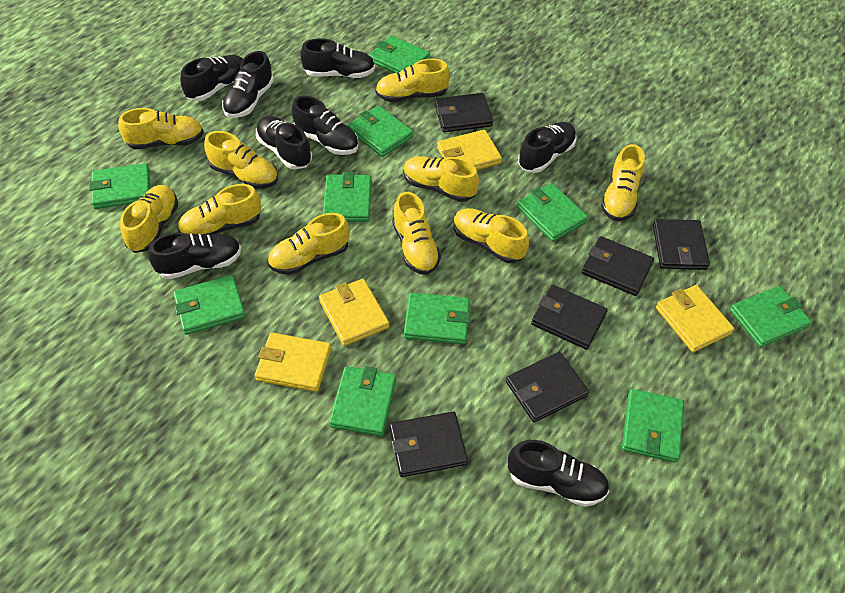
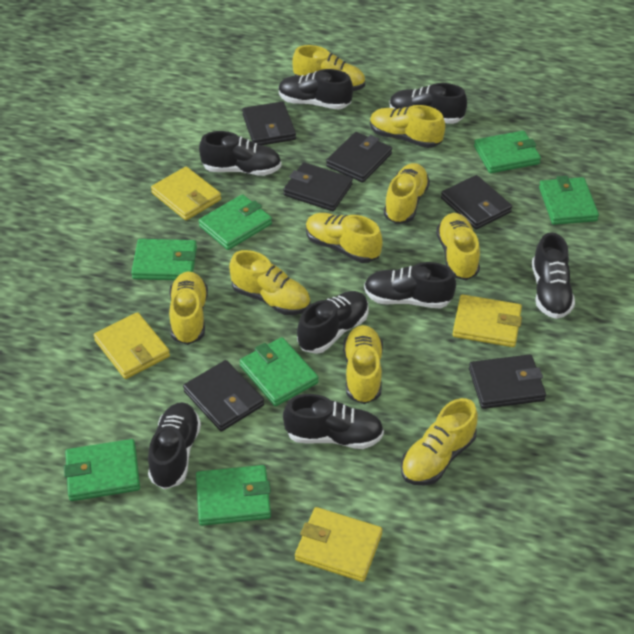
green wallet: [89,163,151,209] [173,275,246,335] [323,172,372,222] [329,366,396,436] [348,105,413,157] [369,35,430,73] [404,293,471,344] [517,183,588,242] [622,389,684,463] [730,286,811,347] = 10 -> [64,439,140,501] [131,239,197,280] [196,465,271,526] [199,194,272,250] [240,337,319,406] [474,131,541,173] [539,176,599,225] = 7
yellow shoe: [118,108,204,149] [120,185,178,253] [178,184,261,235] [204,131,278,189] [268,213,350,275] [375,59,450,102] [392,192,441,275] [403,156,479,202] [453,208,529,263] [601,144,645,221] = 10 -> [169,271,208,345] [229,250,311,315] [292,45,365,91] [306,213,383,263] [343,325,383,404] [370,105,445,148] [384,163,430,224] [401,398,478,485] [436,213,480,280] = 9

